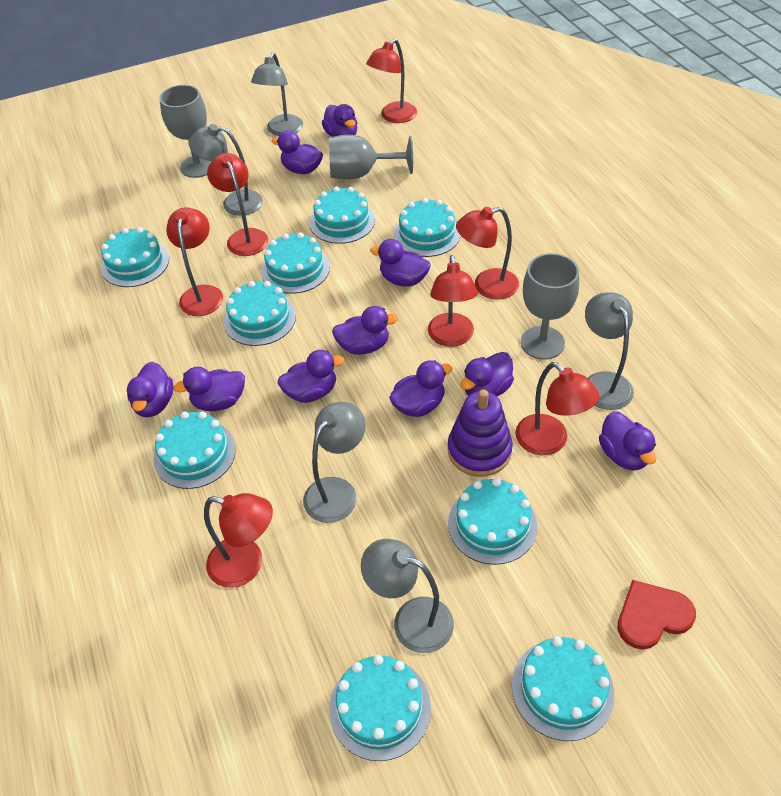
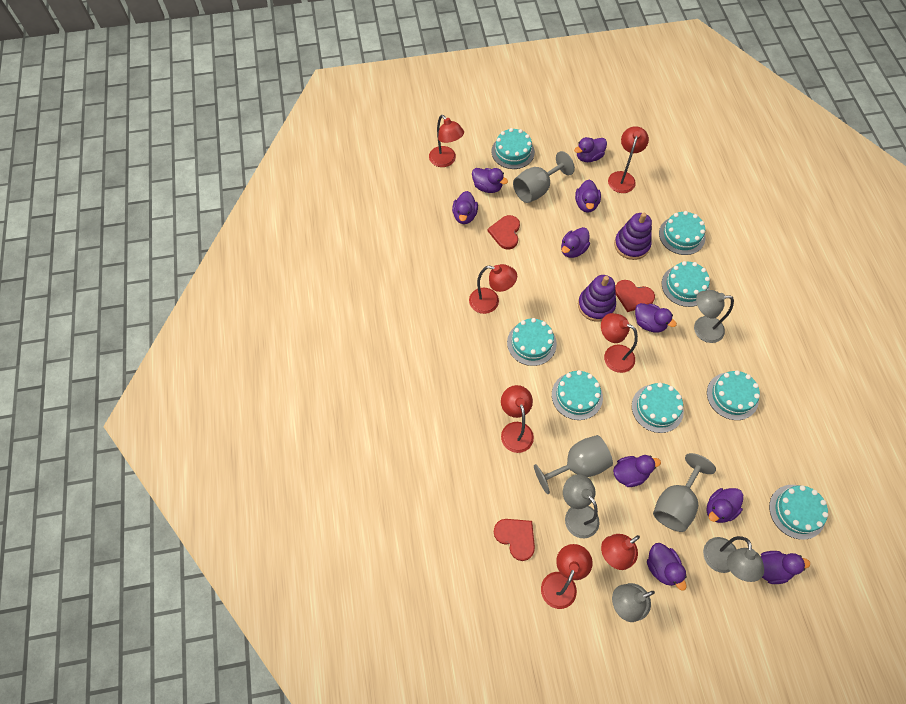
grey lamp: [188,124,263,216] [251,52,303,136] [303,402,366,523] [361,539,454,653] [585,292,634,410] = 5 -> [563,474,599,538] [612,583,655,622] [694,290,734,343] [703,536,764,582] = 4
purple stacking toy: [448,389,513,477] = 1 -> [578,275,616,322] [614,213,652,260] = 2
red heart: [618,580,696,650] = 1 -> [488,215,520,250] [494,519,535,561] [615,280,655,312] = 3
turquoise cake: [101,227,169,287] [153,411,236,489] [224,281,296,346] [261,232,330,294] [310,186,375,244] [329,655,431,761] [394,198,460,257] [448,478,537,565] [512,636,614,741] = 9 -> [491,128,535,169] [507,318,557,366] [552,370,603,420] [632,383,684,433] [659,211,705,255] [662,261,710,307] [707,370,760,420] [769,485,828,540] = 8

